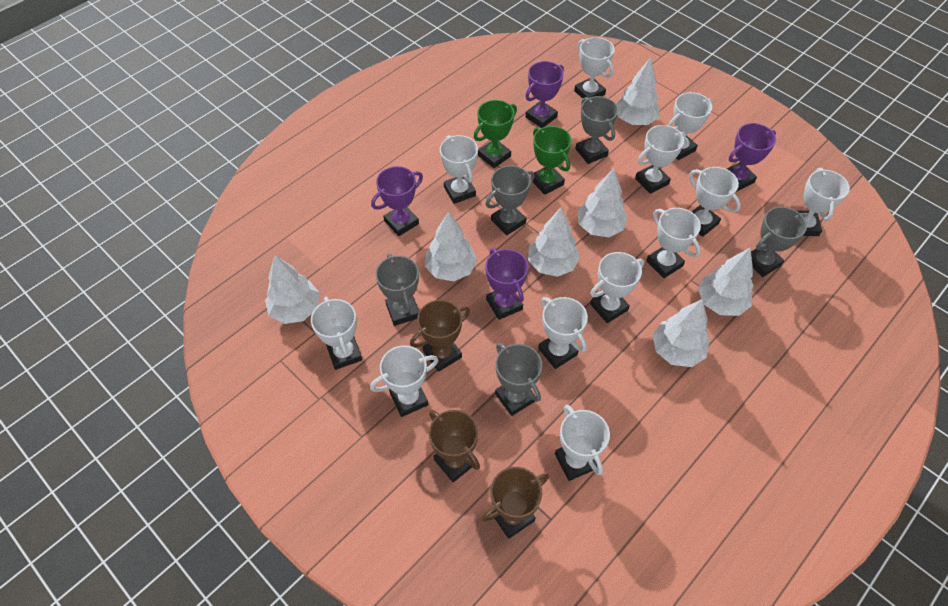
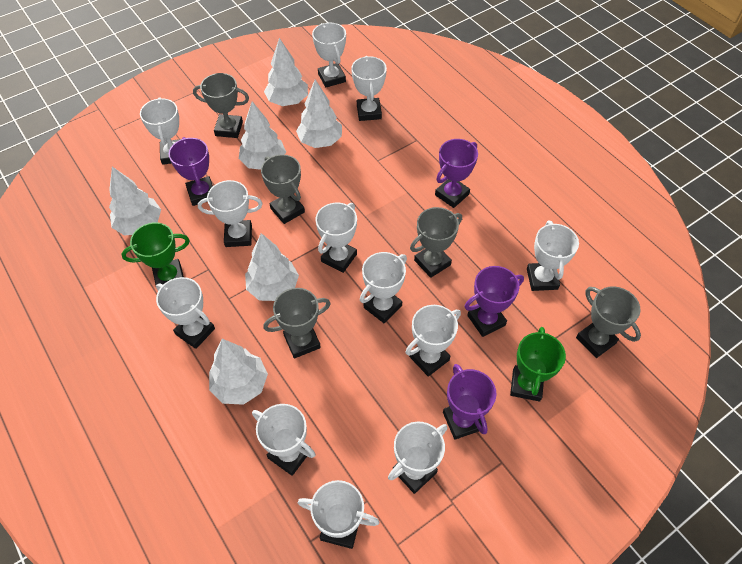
brown trophy: [410,300,470,372] [429,410,480,482] [481,467,549,539] = 3 -> none = 0
white tree: [265,255,320,324] [425,212,477,281] [528,208,580,277] [577,168,628,237] [616,57,659,125] [652,299,709,367] [698,248,754,316] = 7 -> [109,167,161,236] [209,339,268,405] [239,101,286,170] [245,233,299,301] [264,38,308,106] [296,80,342,148] = 6

